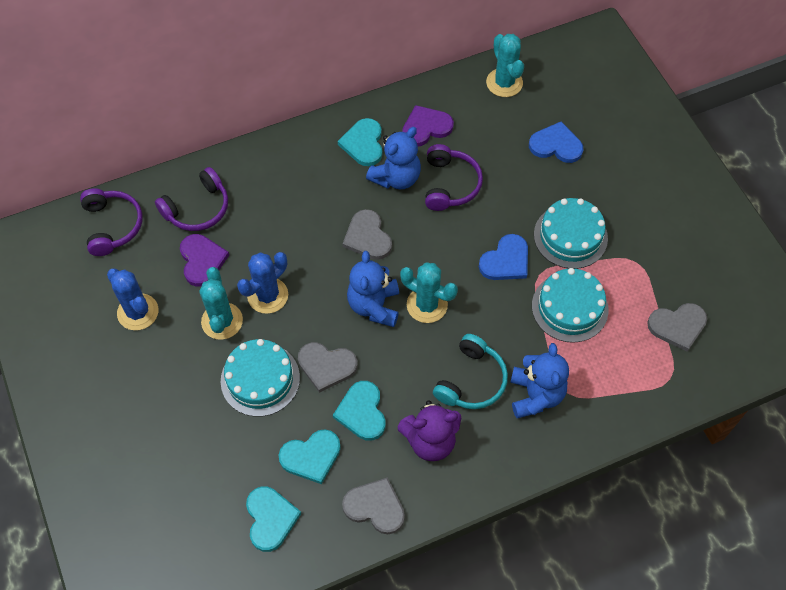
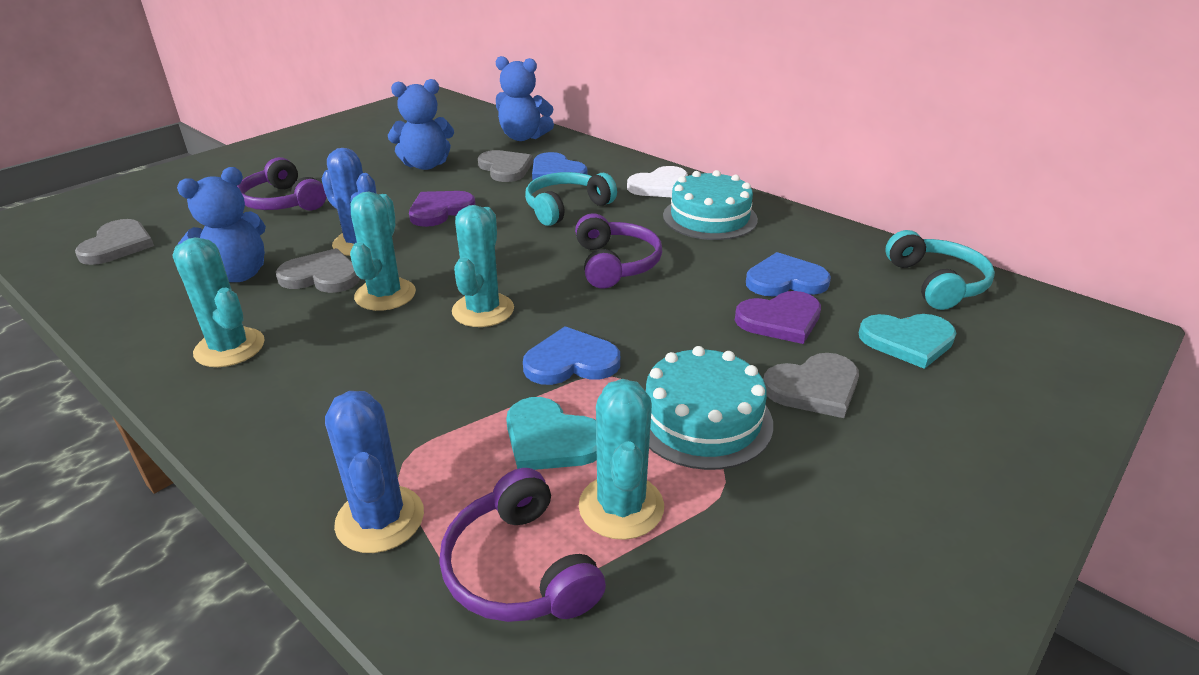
blue heart: [479,234,528,280] [529,121,583,163] = 2 -> [523,326,620,385] [532,152,587,181] [746,252,831,296] = 3
purple teddy bear: [398,400,461,461] = 1 -> none = 0
turquoise cactus: [199,267,243,340] [400,262,458,323] [486,34,524,97] = 3 -> [172,237,264,367] [350,191,416,311] [452,205,514,327] [579,379,664,540] = 4
turquoise cake: [221,339,300,417] [532,268,609,343] [534,198,608,269] = 3 -> [645,346,773,470] [663,170,758,240] = 2
turquoise headphones: [433,334,508,409] = 1 -> [525,172,617,226] [885,230,995,310] = 2
turquoise heart: [246,486,301,552] [279,429,341,484] [333,381,386,441] [338,118,383,166] = 4 -> [506,397,597,470] [859,314,957,369] = 2
white heart: none = 0 -> [627,166,688,197] = 1

